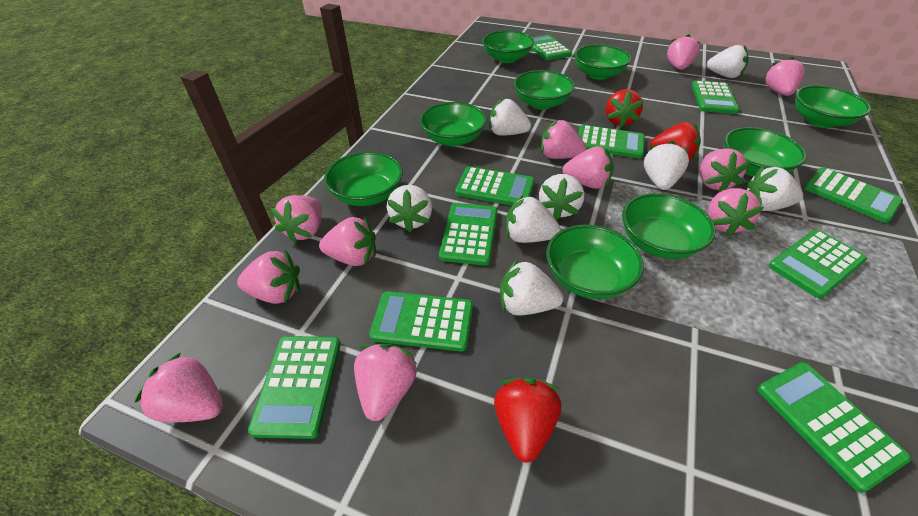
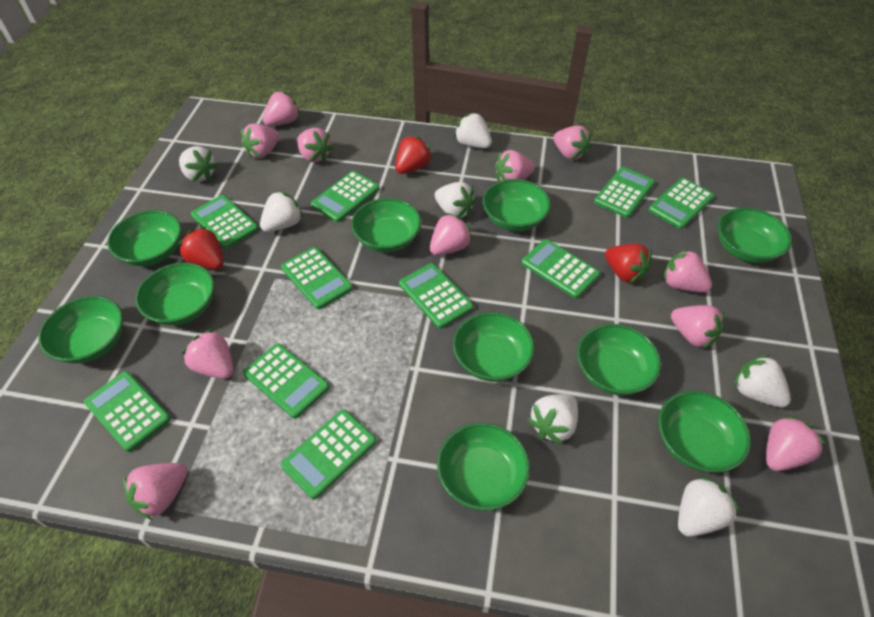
green bowl: [324,152,403,206] [419,102,487,146] [482,30,534,63] [513,70,575,110] [546,225,644,299] [574,44,631,80] [622,193,716,259] [724,127,806,176] [795,85,871,128] = 9 -> [38,296,123,363] [107,210,182,266] [135,263,215,325] [351,198,421,253] [437,423,530,511] [453,312,534,382] [483,179,551,231] [577,324,661,395] [658,390,751,473] [718,207,792,263] = 10
white strawberry: [387,185,432,232] [489,98,531,136] [500,259,564,316] [506,195,561,243] [539,174,584,220] [644,141,689,190] [707,45,749,78] [746,167,803,211] = 8 -> [179,146,218,182] [260,191,303,232] [435,182,476,218] [454,112,492,148] [528,394,578,445] [678,475,740,537] [734,355,791,408] = 7

